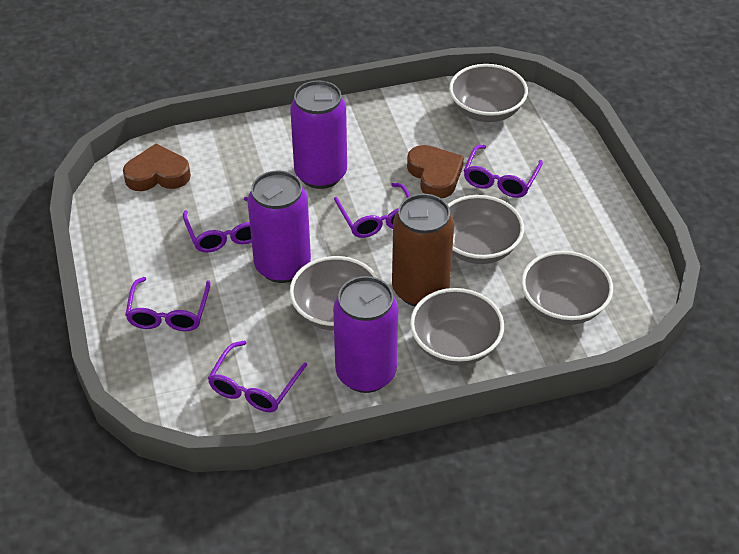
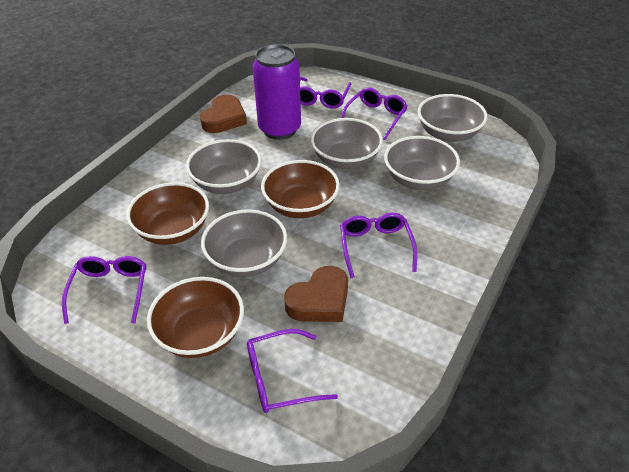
brown bowl: none = 0 -> [126,182,209,245] [147,277,244,358] [261,160,340,218] = 3
brown can: [392,194,454,307] = 1 -> none = 0
purple can: [247,171,311,283] [290,80,347,189] [333,276,398,393] = 3 -> [253,44,301,140] = 1

